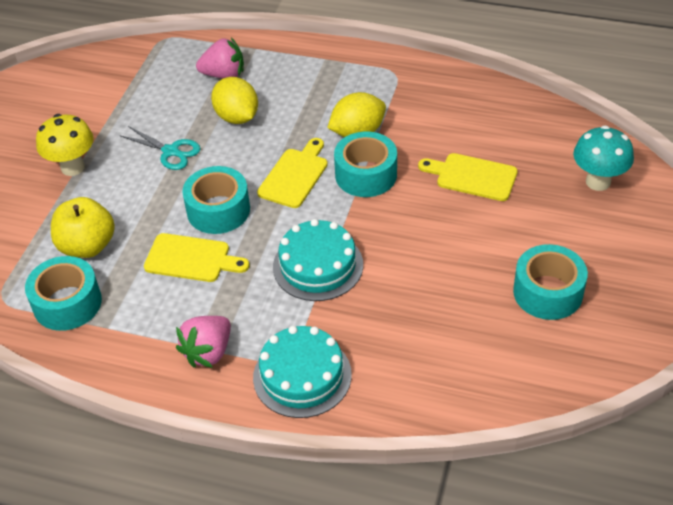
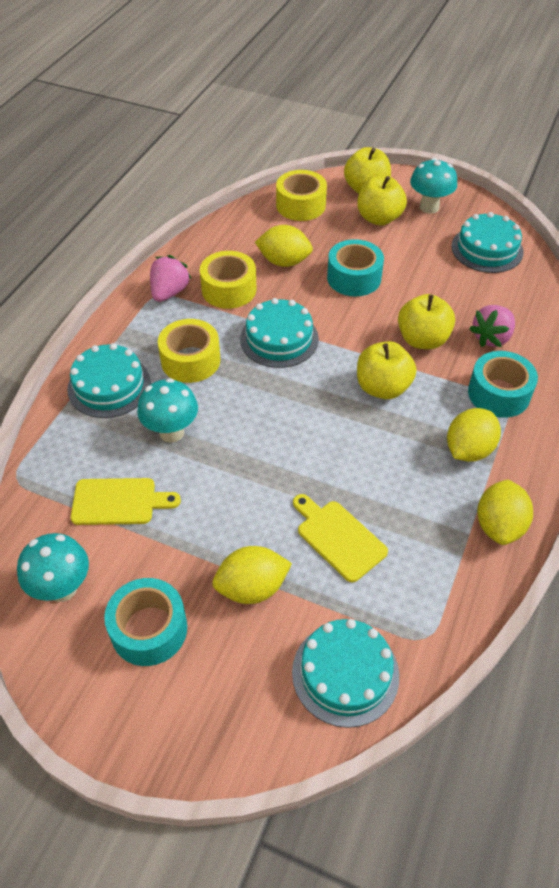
turquoise cake: [253,326,352,418] [273,219,363,301] = 2 -> [67,343,151,418] [240,298,319,368] [292,619,399,728] [451,212,524,273] = 4
turquoise mushroom: [573,126,634,191] = 1 -> [17,533,89,602] [137,378,198,443] [410,158,457,214] = 3
turquoise scissors: [119,126,201,170] = 1 -> none = 0
turquoise tape: [25,256,102,331] [182,166,250,234] [334,132,397,197] [513,244,588,320] = 4 -> [104,578,187,666] [327,239,384,296] [468,351,538,418] = 3
yellow apple: [51,197,115,258] = 1 -> [344,147,391,194] [357,176,407,226] [357,341,417,399] [398,294,455,349] = 4
yellow cutting board: [144,233,250,282] [257,138,328,208] [418,153,518,201] = 3 -> [71,478,181,525] [293,494,388,582] = 2
yellow lemon: [211,77,258,124] [327,92,386,137] = 2 -> [212,546,292,604] [255,225,313,267] [447,408,501,462] [477,479,533,545] = 4
yellow mushroom: [36,114,94,176] = 1 -> none = 0
yellow tape: none = 0 -> [158,319,220,383] [200,251,256,309] [276,170,327,221] = 3

